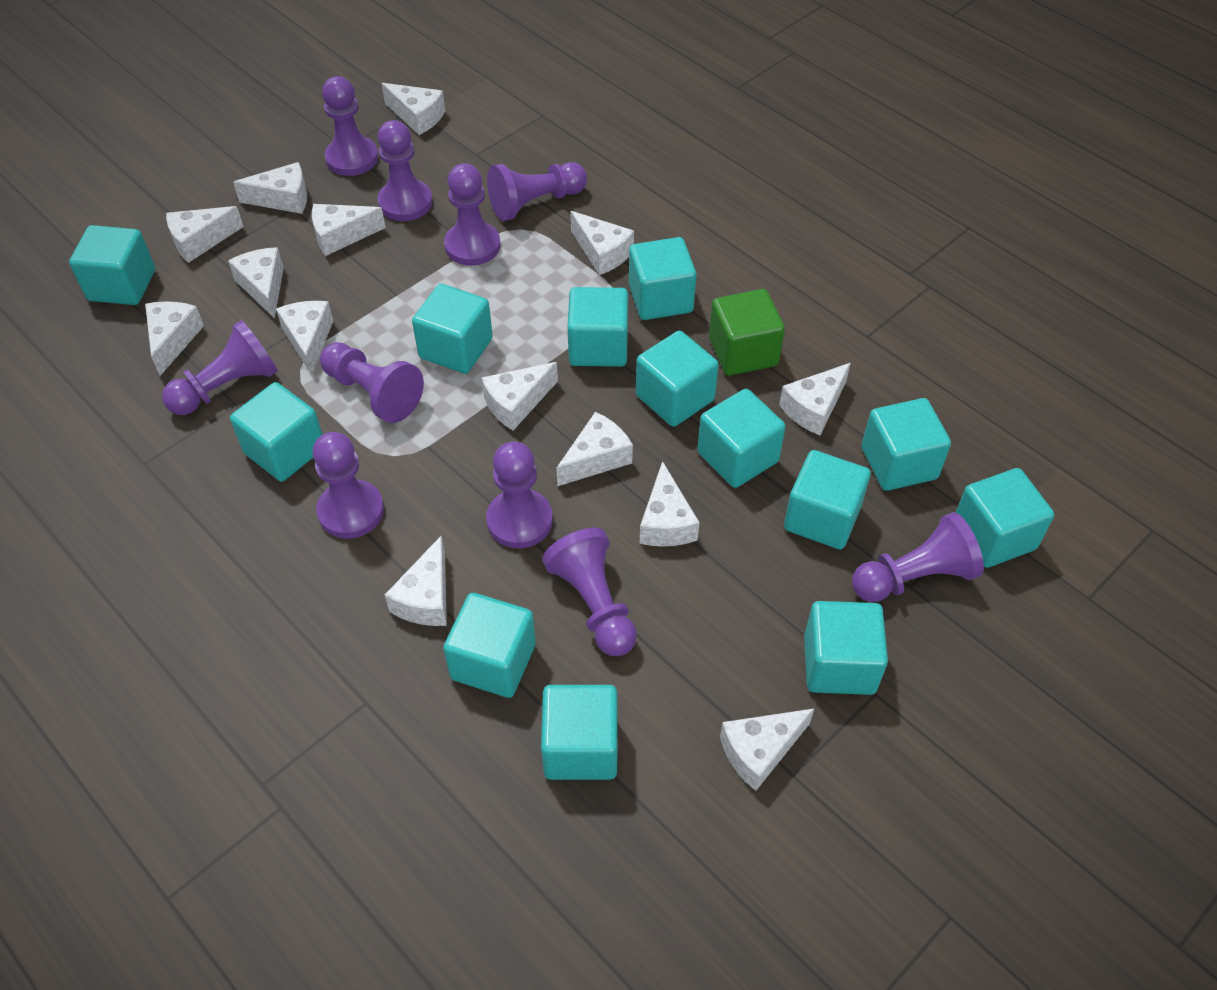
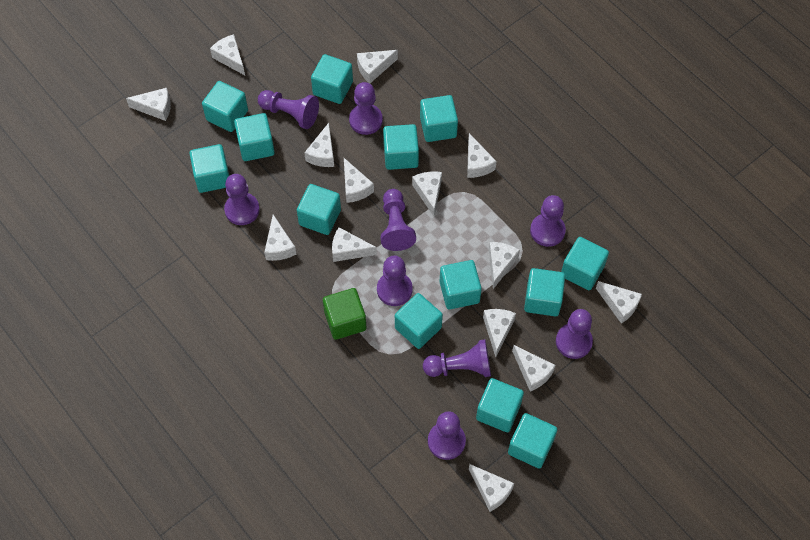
purple pawn: [162,320,278,415] [313,432,384,539] [320,342,424,423] [322,76,378,176] [377,120,433,221] [444,163,500,266] [486,441,553,548] [487,162,587,221] [542,528,637,656] [852,512,984,602] = 10 -> [224,174,260,225] [258,90,319,129] [349,82,383,135] [377,256,413,306] [381,189,416,251] [423,339,491,377] [428,411,466,460] [530,195,566,247] [556,309,593,359] = 9

